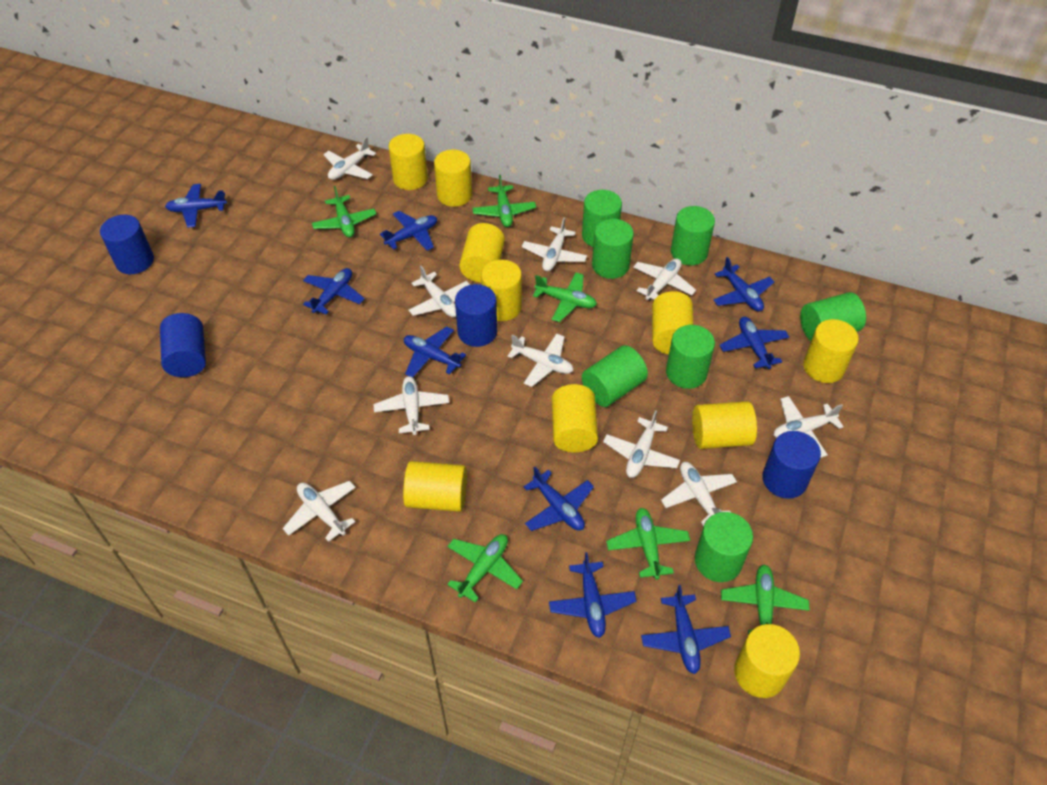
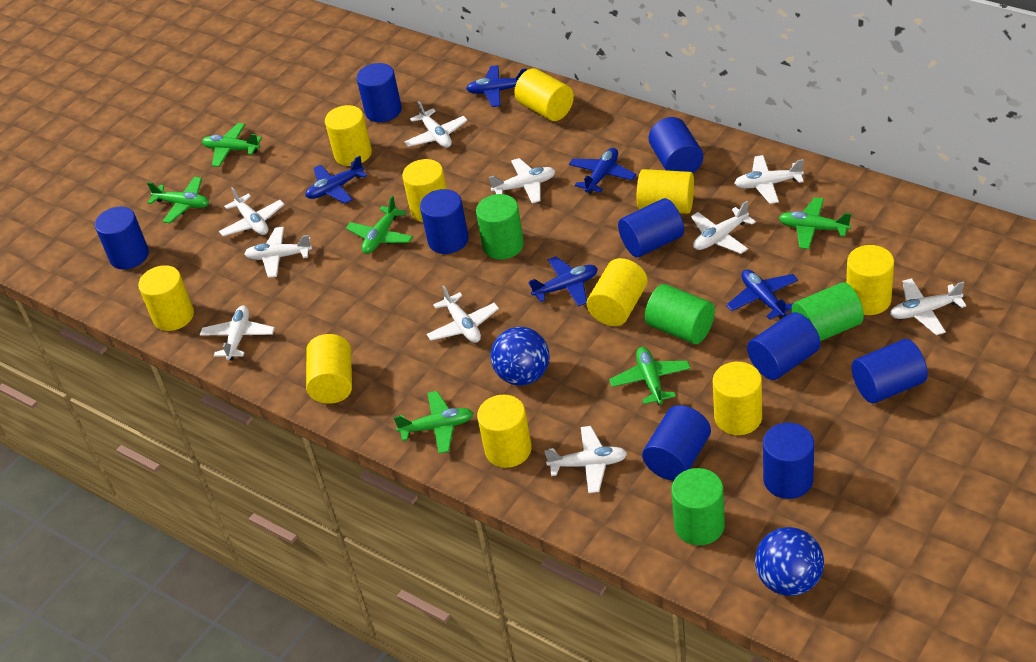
blue ball: none = 0 -> [491,327,550,386] [755,527,824,596] = 2
blue cylinder: [100,215,154,274] [160,313,206,377] [455,284,497,347] [762,431,821,499] = 4 -> [95,207,149,270] [357,63,402,122] [420,189,469,254] [618,198,684,257] [642,405,711,481] [649,117,703,173] [747,312,820,380] [763,423,814,499] [852,339,928,403] = 9
blue plane: [165,184,227,228] [303,268,365,314] [380,211,437,251] [404,327,466,377] [524,467,594,531] [549,552,636,638] [641,585,731,674] [713,257,774,312] [719,317,789,369] = 9 -> [305,156,367,204] [466,65,527,107] [528,256,598,307] [569,148,636,194] [726,269,798,320] = 5
green cylinder: [582,190,622,247] [582,345,648,407] [592,219,634,279] [666,325,715,389] [671,206,715,265] [695,512,753,582] [800,292,866,341] = 7 -> [476,194,524,259] [645,284,715,344] [671,468,725,545] [791,282,864,341] = 4

